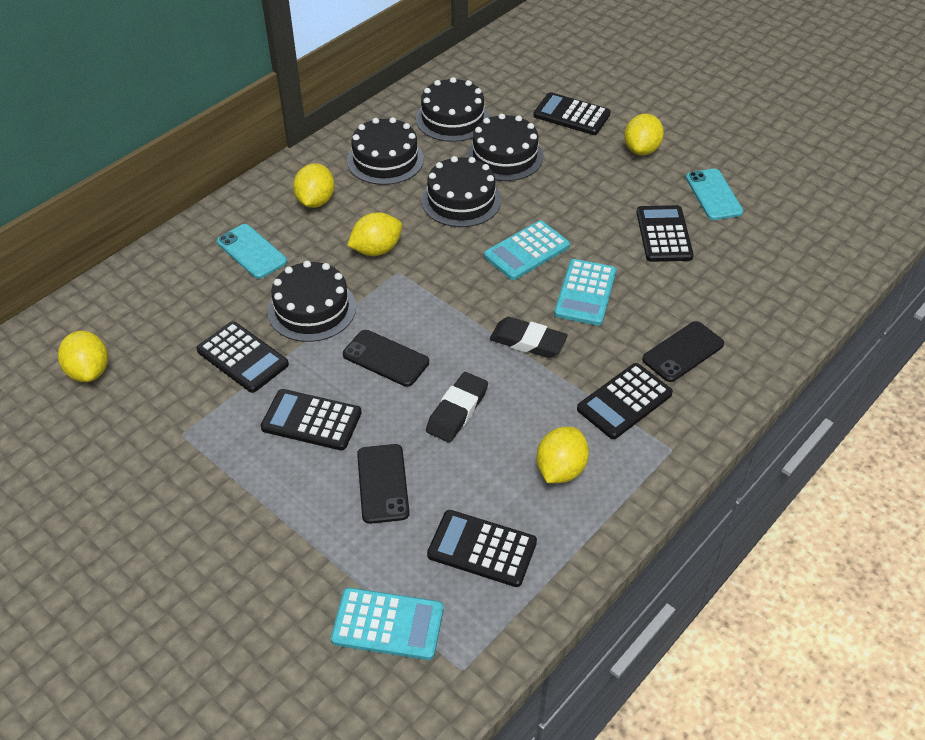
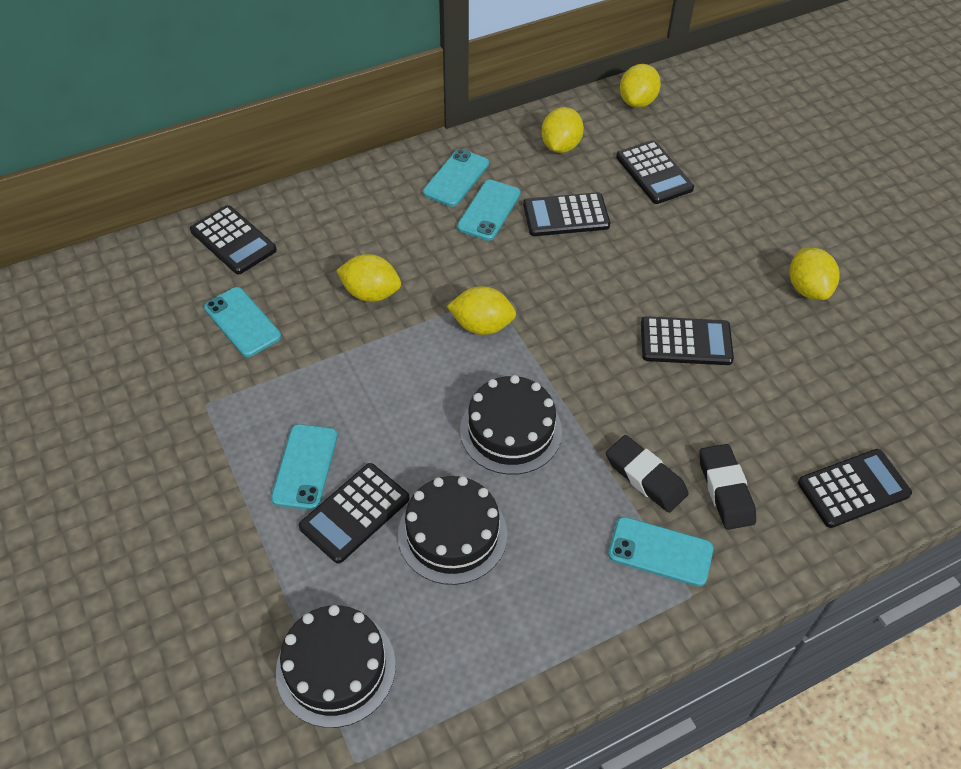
black cake: [268,261,356,342] [347,117,424,185] [416,77,490,142] [422,156,501,227] [467,113,543,181] = 5 -> [276,605,396,728] [398,476,507,585] [460,375,562,475] = 3
black phone: [343,330,429,387] [357,444,409,524] [642,321,724,382] = 3 -> none = 0
turquoise calculator: [331,588,444,660] [484,220,570,280] [554,259,616,326] = 3 -> none = 0
turquoise phone: [217,224,287,279] [686,169,743,220] = 2 -> [204,287,281,357] [271,424,337,510] [423,149,489,207] [457,180,521,241] [608,517,713,587] = 5

